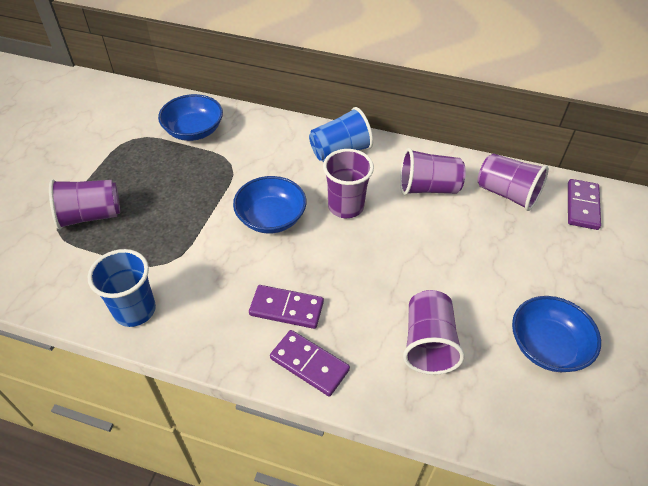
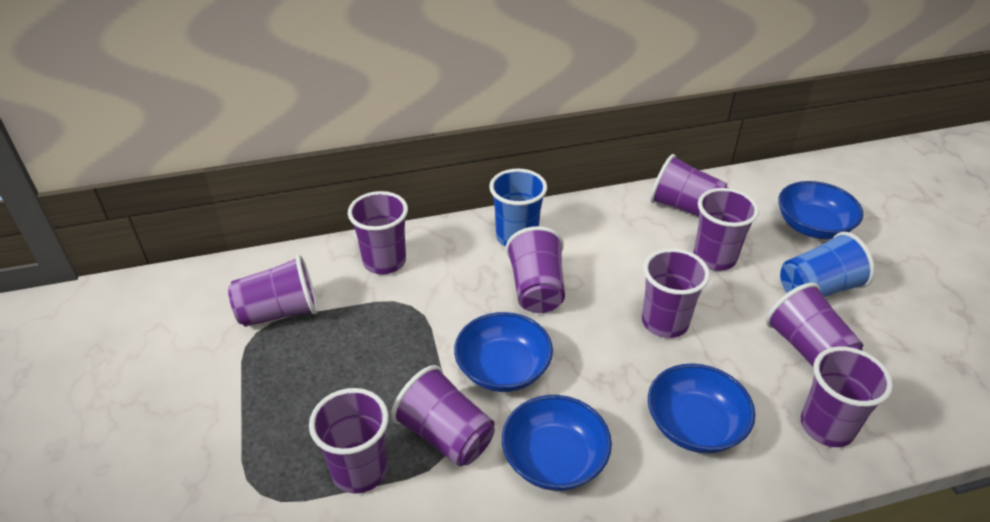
blue bowl: [158,94,223,141] [233,176,306,234] [512,296,601,372] = 3 -> [454,312,553,392] [502,395,612,491] [648,363,755,453] [778,181,864,239] = 4
purple cup: [49,179,120,229] [323,149,374,218] [400,148,466,195] [403,290,465,375] [478,153,549,211] = 5 -> [228,255,318,327] [309,388,389,494] [348,191,408,275] [391,365,495,466] [506,226,565,313] [642,248,710,338] [650,154,729,217] [693,188,759,271] [766,283,863,367] [801,346,893,447] = 10
purple domino: [249,285,324,329] [270,330,350,396] [568,179,601,230] = 3 -> none = 0

